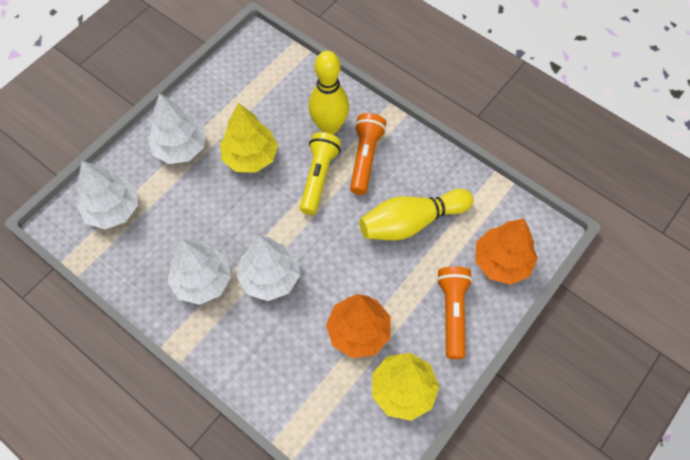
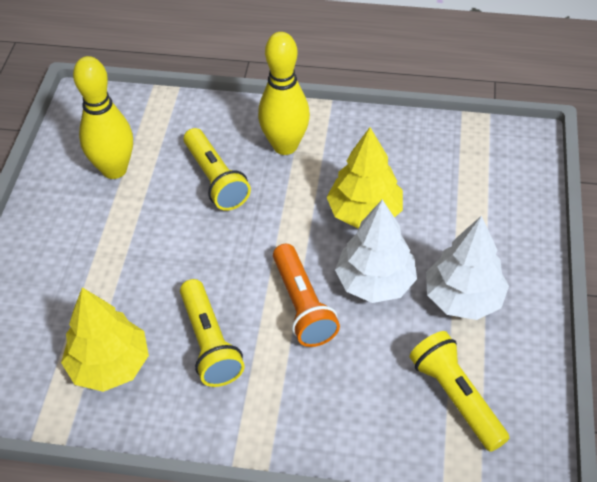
orange flashlight: [350,113,386,195] [437,266,473,359] = 2 -> [273,244,340,347] = 1
orange tree: [326,294,391,358] [475,219,538,285] = 2 -> none = 0
white tree: [77,161,138,229] [148,93,206,164] [168,240,231,305] [237,236,300,301] = 4 -> [335,199,417,303] [426,216,509,320] = 2
yellow flashlight: [300,132,341,215] = 1 -> [180,279,245,387] [184,128,251,211] [410,331,509,452] = 3

